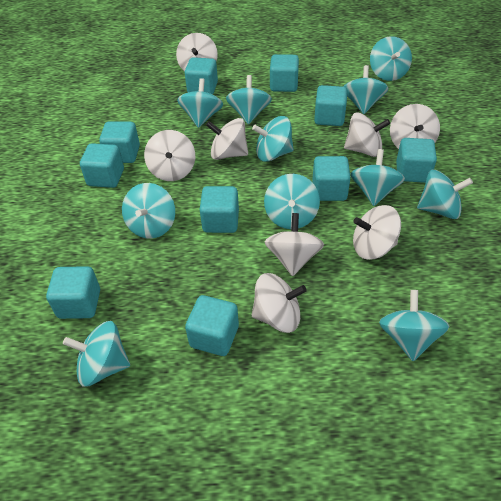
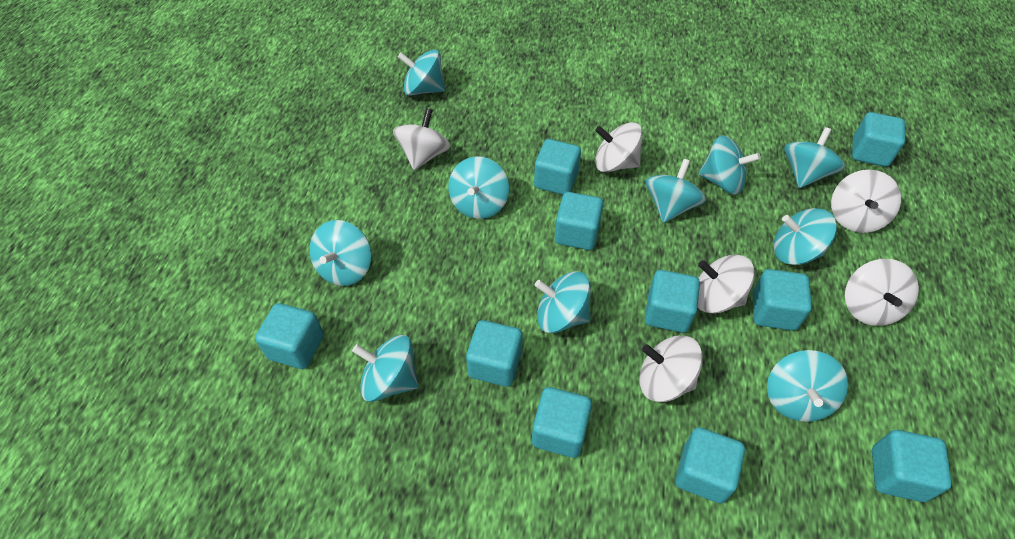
turquoise spinning top: [63,321,130,387] [122,183,175,239] [177,78,223,128] [226,75,272,124] [252,116,294,162] [264,174,320,229] [343,65,388,114] [351,149,405,206] [370,36,412,81] [379,290,449,361] [417,170,473,219] = 11 -> [310,220,371,286] [352,335,419,402] [398,50,445,96] [448,156,509,219] [535,271,591,333] [646,159,706,223] [699,135,761,195] [767,350,848,422] [774,208,837,265] [784,127,845,188] = 10
white spinning top: [144,130,195,181] [176,33,218,72] [206,118,248,160] [252,273,307,333] [265,213,324,276] [344,113,390,157] [353,205,401,260] [390,104,440,149] = 8 -> [393,108,450,170] [595,122,643,172] [639,335,703,402] [697,255,755,314] [831,169,901,233] [845,259,919,326] = 6

